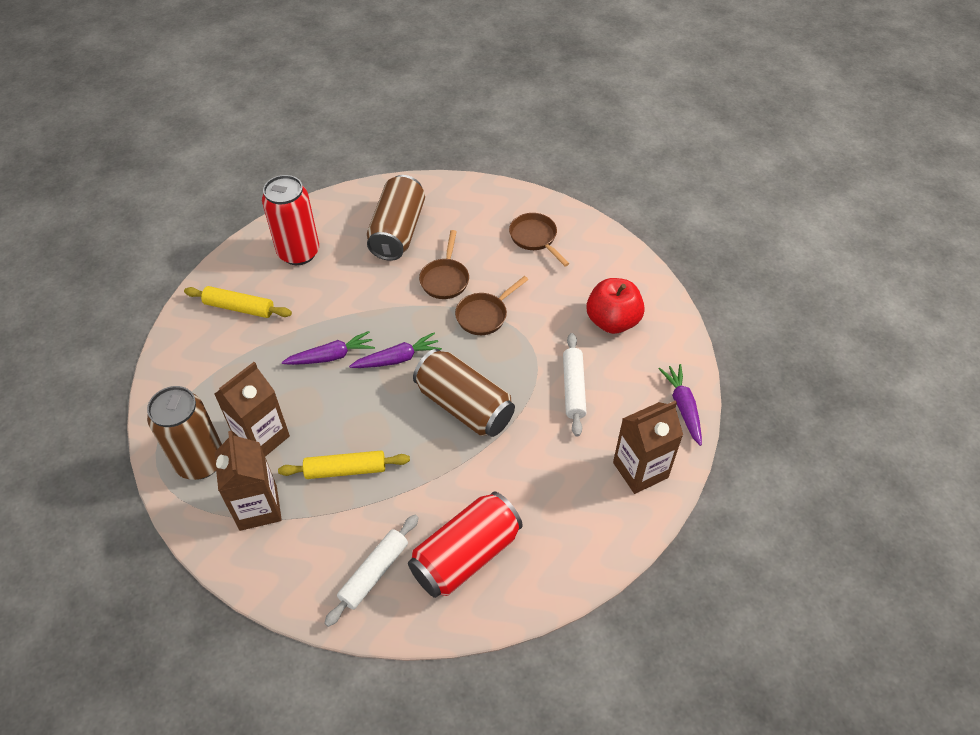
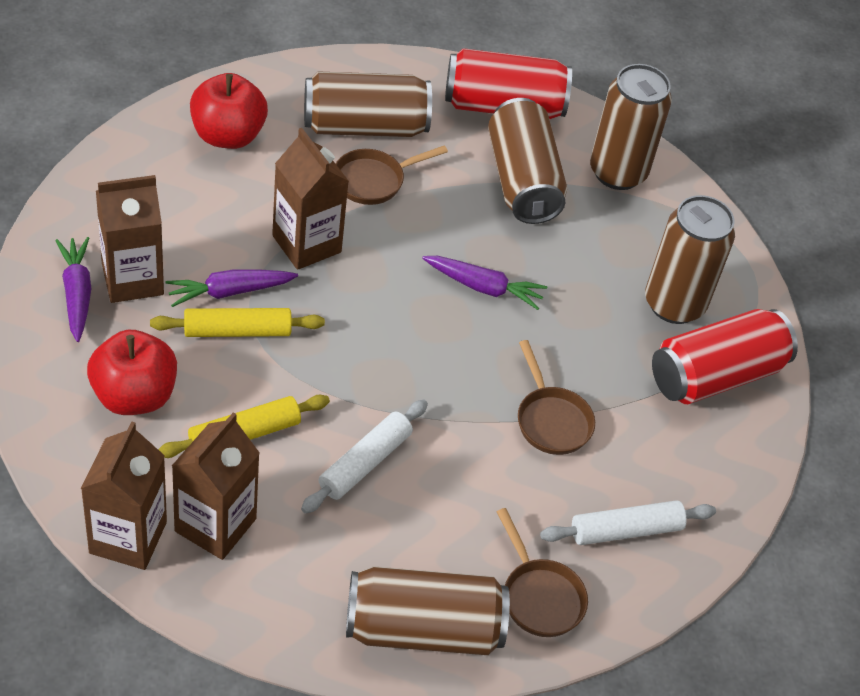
brown can: [147,386,222,480] [367,175,425,261] [413,349,515,437] = 3 -> [304,71,432,137] [346,566,510,655] [488,98,567,224] [590,64,672,190] [645,195,735,324] = 5
brown carton: [214,362,290,457] [214,431,282,531] [613,401,683,494] = 3 -> [81,421,167,570] [96,175,164,303] [172,413,260,560] [272,128,349,270] = 4
red apple: [586,278,645,334] = 1 -> [87,330,177,415] [190,73,268,149] = 2

